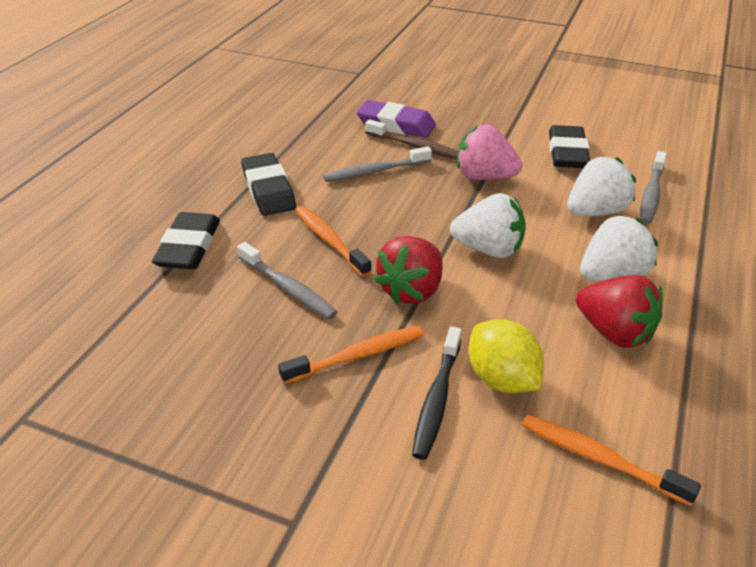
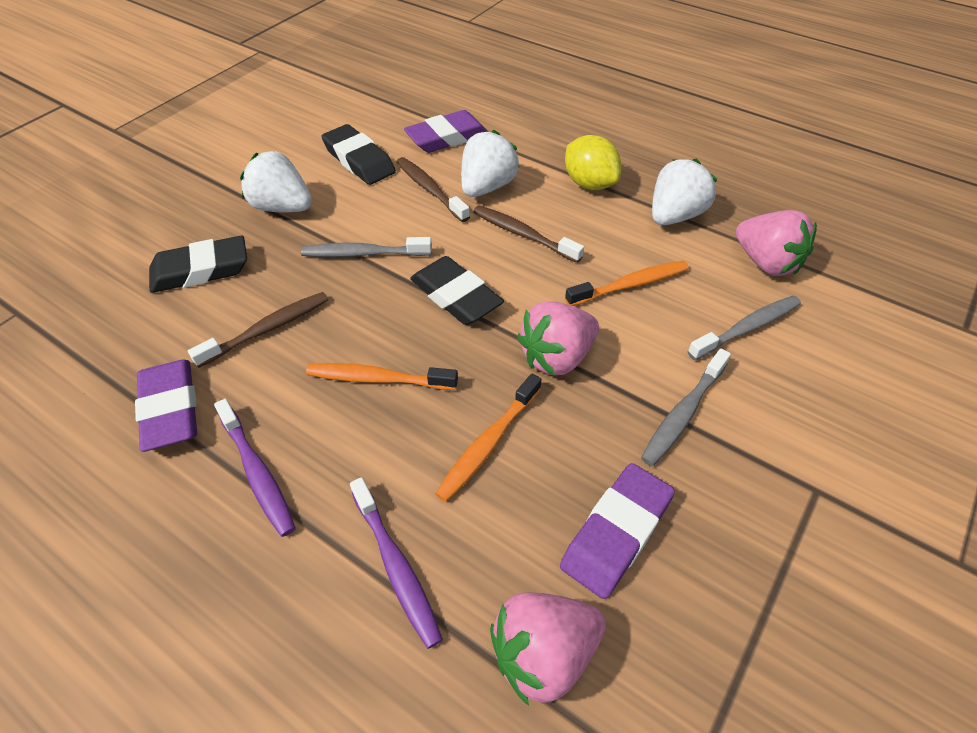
black toothbrush: [412,326,462,460] = 1 -> none = 0
brown toothbrush: [365,119,458,159] = 1 -> [188,292,329,368] [396,157,470,222] [473,205,584,263] = 3
pink strawberry: [457,124,522,180] = 1 -> [490,593,606,706] [517,301,599,376] [736,210,817,276] = 3
purple eraser: [356,100,436,138] = 1 -> [135,360,197,452] [404,110,488,153] [560,463,675,599] = 3
purple toothbrush: none = 0 -> [214,399,296,537] [350,477,443,649] = 2
red strawberry: [374,236,443,304] [576,275,663,348] = 2 -> none = 0

